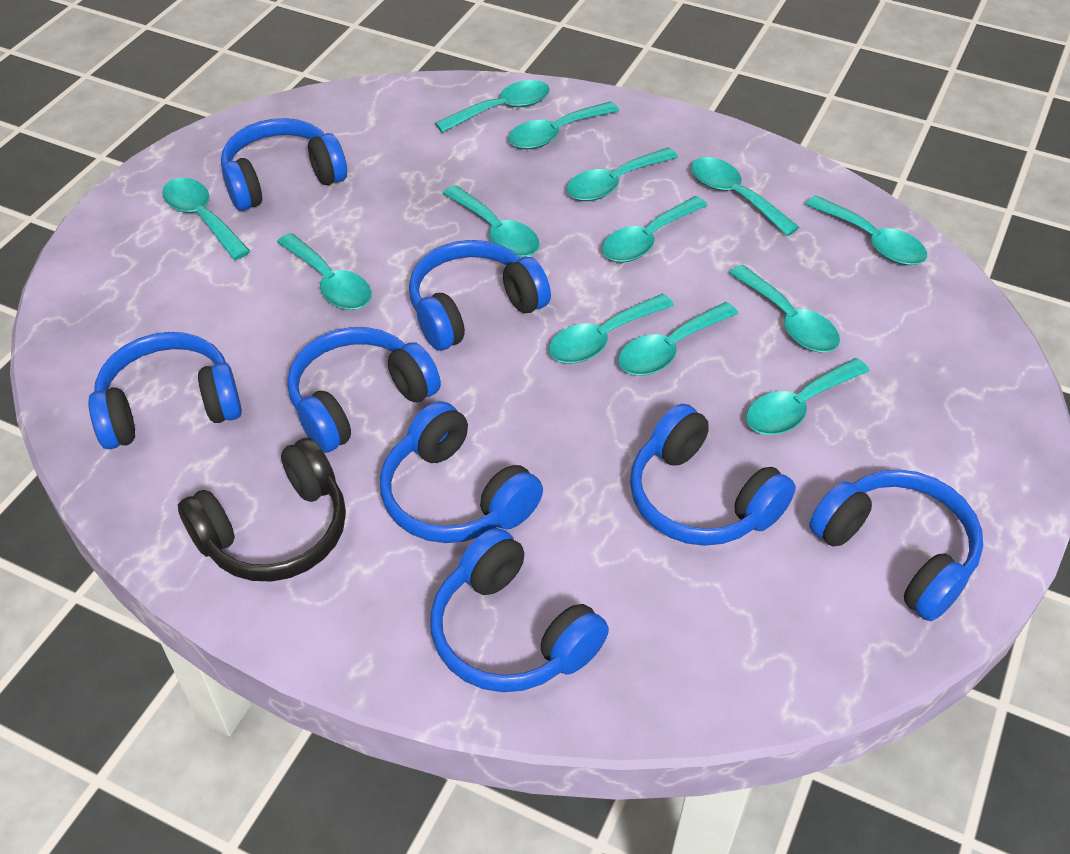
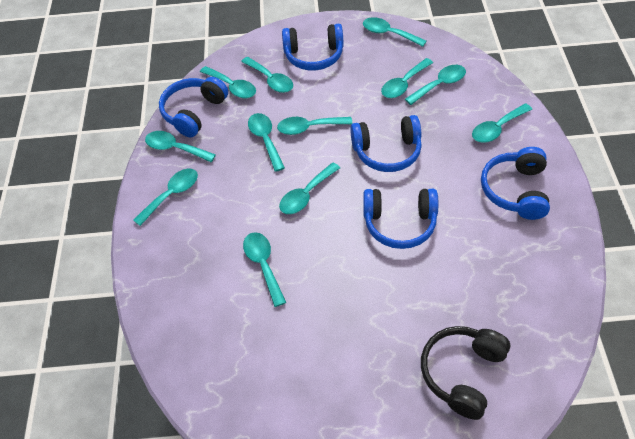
blue headphones: [88,332,242,449] [221,118,347,211] [287,327,441,453] [380,401,543,543] [409,240,551,351] [430,528,609,692] [630,404,796,546] [809,470,983,621] = 8 -> [159,77,228,137] [282,24,344,70] [350,115,422,172] [363,189,438,249] [481,147,550,220] = 5
turquoise spoon: [162,178,250,260] [277,233,371,310] [435,80,550,133] [443,185,539,257] [508,101,619,149] [549,293,674,363] [567,147,678,201] [602,196,708,262] [618,302,739,375] [691,157,799,236] [729,265,840,352] [746,358,870,435] [805,195,927,265] = 13 -> [133,169,198,226] [145,131,216,162] [200,66,256,98] [241,57,293,93] [243,232,286,307] [248,113,285,172] [277,117,352,135] [279,163,340,214] [363,17,426,47] [381,58,433,98] [405,65,466,105] [472,103,532,143] = 12

